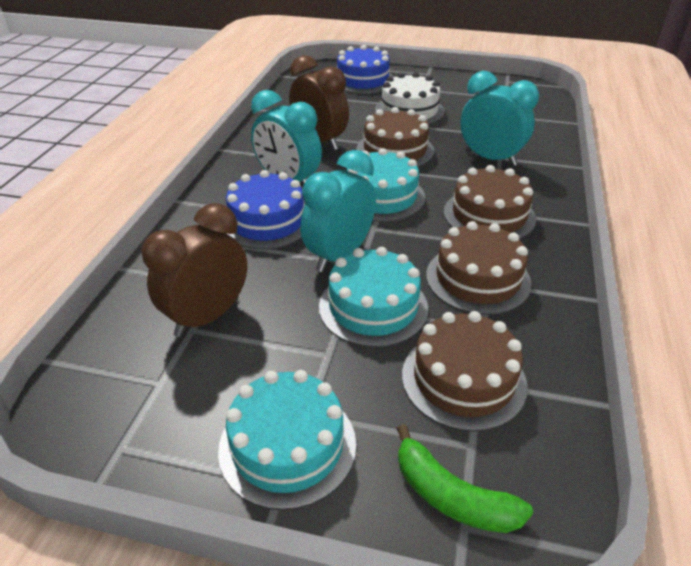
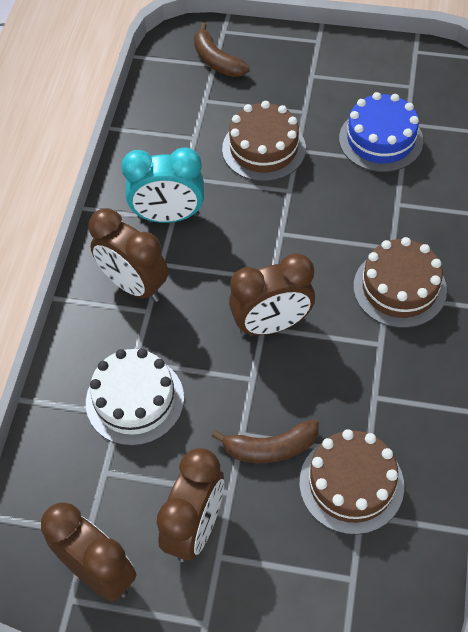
blue cake: [226,170,305,249] [337,45,394,94] = 2 -> [339,92,423,172] = 1
brown banana: none = 0 -> [194,23,250,77] [211,419,319,463] = 2
brown cake: [356,107,434,167] [402,311,528,432] [426,221,531,315] [444,165,536,240] = 4 -> [222,101,306,181] [299,429,404,535] [353,237,447,328] = 3
brown clock: [141,203,247,337] [289,55,349,150] = 2 -> [41,502,136,602] [89,209,168,302] [156,448,224,562] [229,253,315,335] = 4
green banana: [397,424,533,533] = 1 -> none = 0
turquoise cake: [218,370,356,510] [319,247,428,347] [346,148,425,222] = 3 -> none = 0
turquoise clock: [251,90,322,186] [300,150,376,272] [460,71,539,166] = 3 -> [121,148,204,223] = 1

